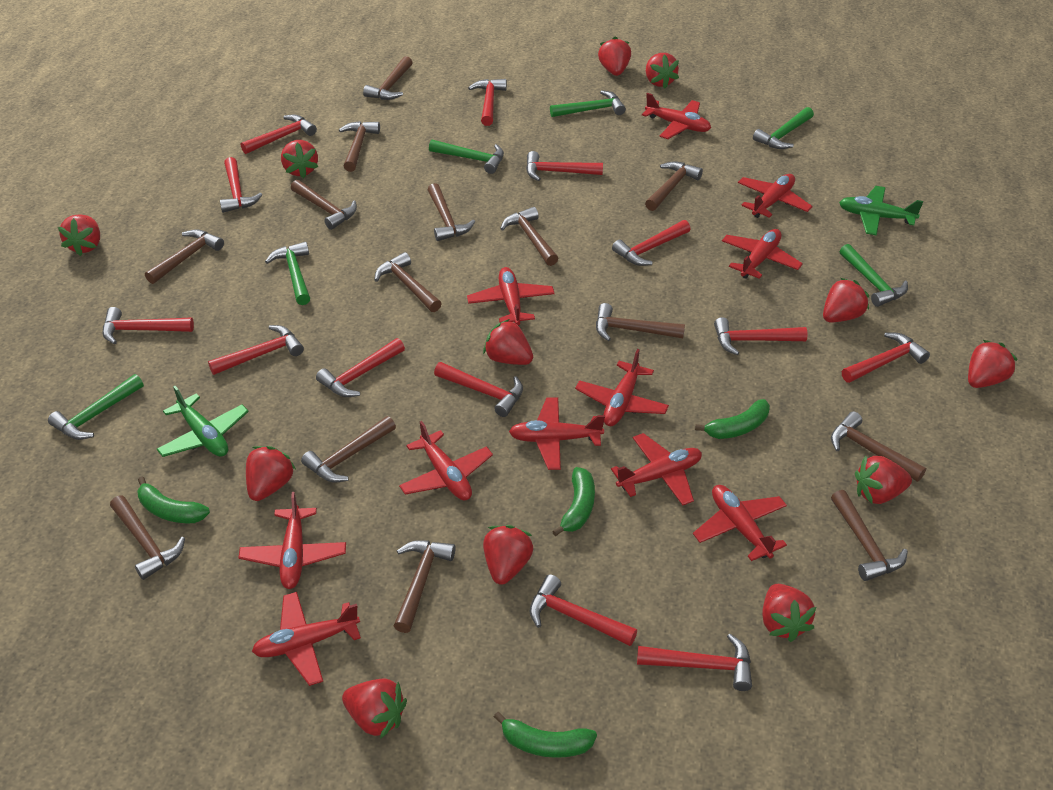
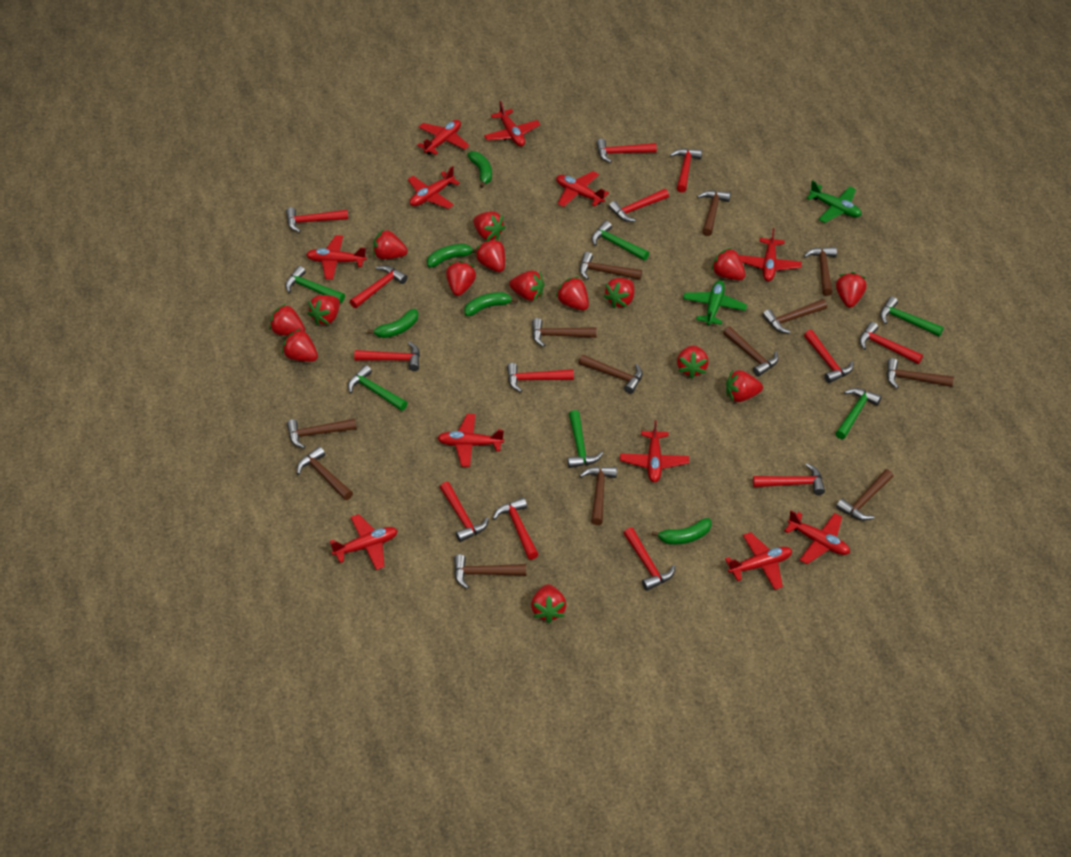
brown hammer: [110,496,185,580] [145,229,224,284] [291,180,357,230] [301,416,396,483] [339,121,380,172] [363,56,413,100] [374,252,442,312] [394,540,456,633] [428,183,475,241] [500,207,559,266] [596,303,685,341] [645,161,703,211] [831,411,926,482] [831,490,908,581] = 14 -> [287,418,357,449] [297,446,353,500] [454,554,526,589] [532,318,597,347] [578,355,643,394] [579,466,617,525] [580,252,642,280] [697,190,731,236] [723,326,779,377] [762,299,827,334] [804,247,837,296] [836,469,893,521] [887,358,954,389] = 13
green banana: [137,477,210,523] [494,712,597,758] [552,467,595,536] [695,399,770,439] = 4 -> [367,309,418,338] [427,244,477,267] [464,292,518,316] [467,151,492,188] [651,518,712,545] = 5
red strawberry: [58,214,100,256] [246,446,296,501] [281,140,318,178] [342,679,407,739] [483,319,533,365] [483,525,534,585] [598,36,631,76] [646,53,679,88] [762,584,816,642] [823,278,869,323] [855,455,912,504] [968,340,1018,388] = 12 -> [269,304,305,336] [282,329,318,362] [308,295,340,325] [373,229,408,259] [446,261,476,296] [473,211,506,240] [475,239,505,272] [509,270,545,301] [531,584,566,623] [556,277,589,310] [604,278,634,308] [677,345,709,379] [711,248,746,280] [726,370,763,402] [836,272,867,308] = 15

